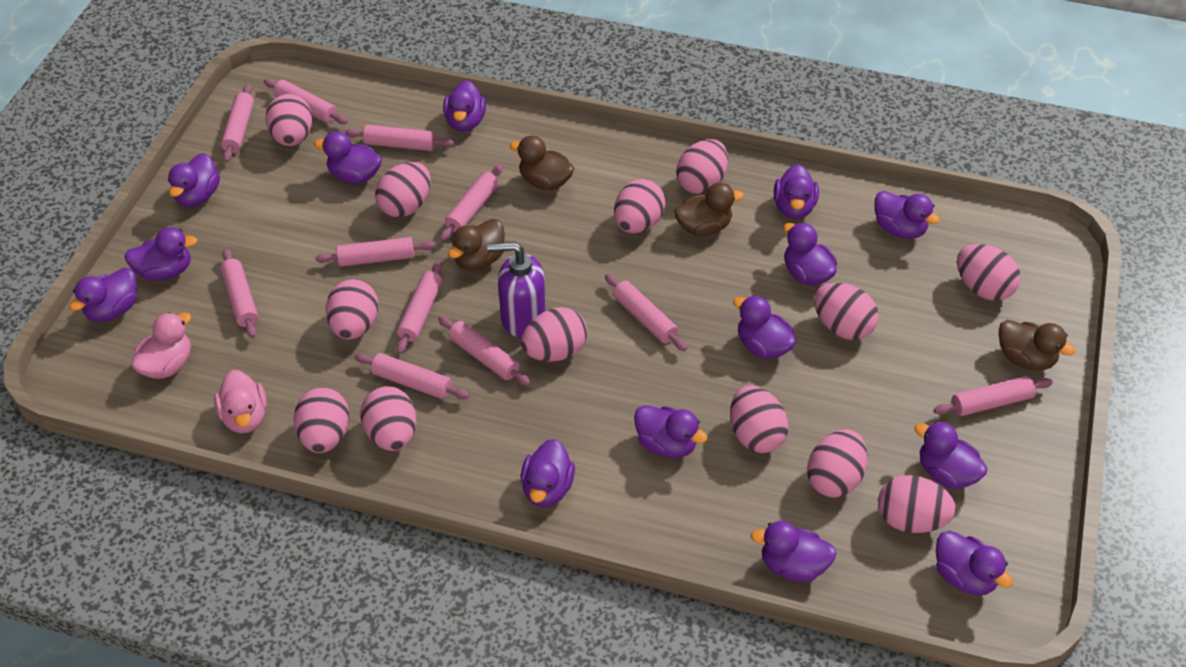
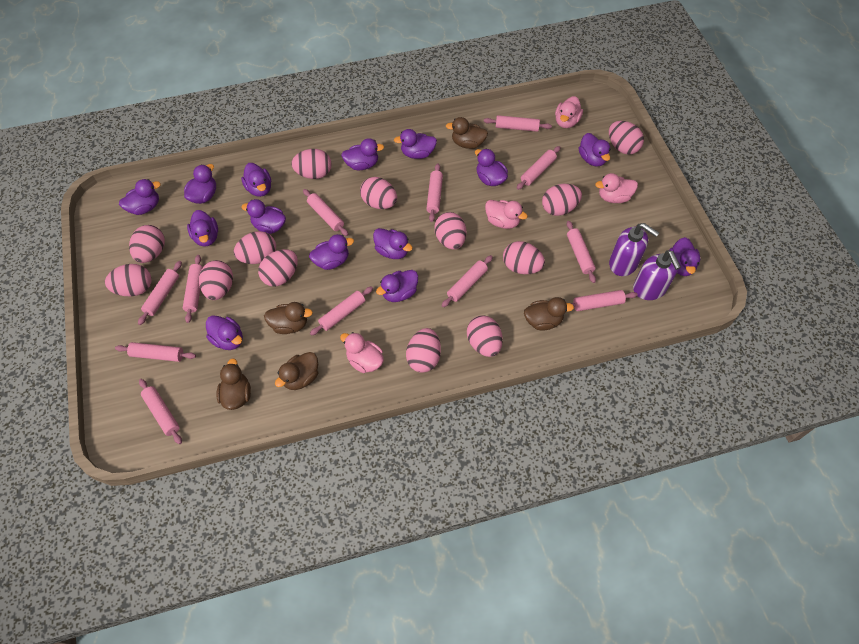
brown duck: [448,219,505,271] [510,136,574,190] [674,183,744,236] [999,320,1075,370] = 4 -> [216,358,251,410] [264,302,313,334] [275,352,318,390] [446,117,488,149] [524,297,574,331] = 5
pink duck: [131,312,191,379] [214,370,267,434] = 2 -> [340,332,384,373] [485,200,528,229] [555,96,583,128] [595,173,638,203] = 4
pink rolling pin: [220,249,258,338] [221,84,254,162] [264,79,348,124] [315,237,435,267] [345,125,454,151] [355,353,469,399] [396,260,443,354] [438,316,531,386] [440,164,503,241] [605,274,687,351] [934,376,1053,416] = 11 -> [115,342,196,362] [138,261,182,325] [139,379,182,444] [183,255,203,323] [303,189,348,236] [310,286,373,336] [426,163,443,222] [441,255,493,307] [484,115,552,132] [517,146,561,190] [566,221,596,283] [571,290,638,311] = 12
purple soap dispenser: [487,242,546,338] = 1 -> [609,223,659,276] [633,250,681,300] = 2

